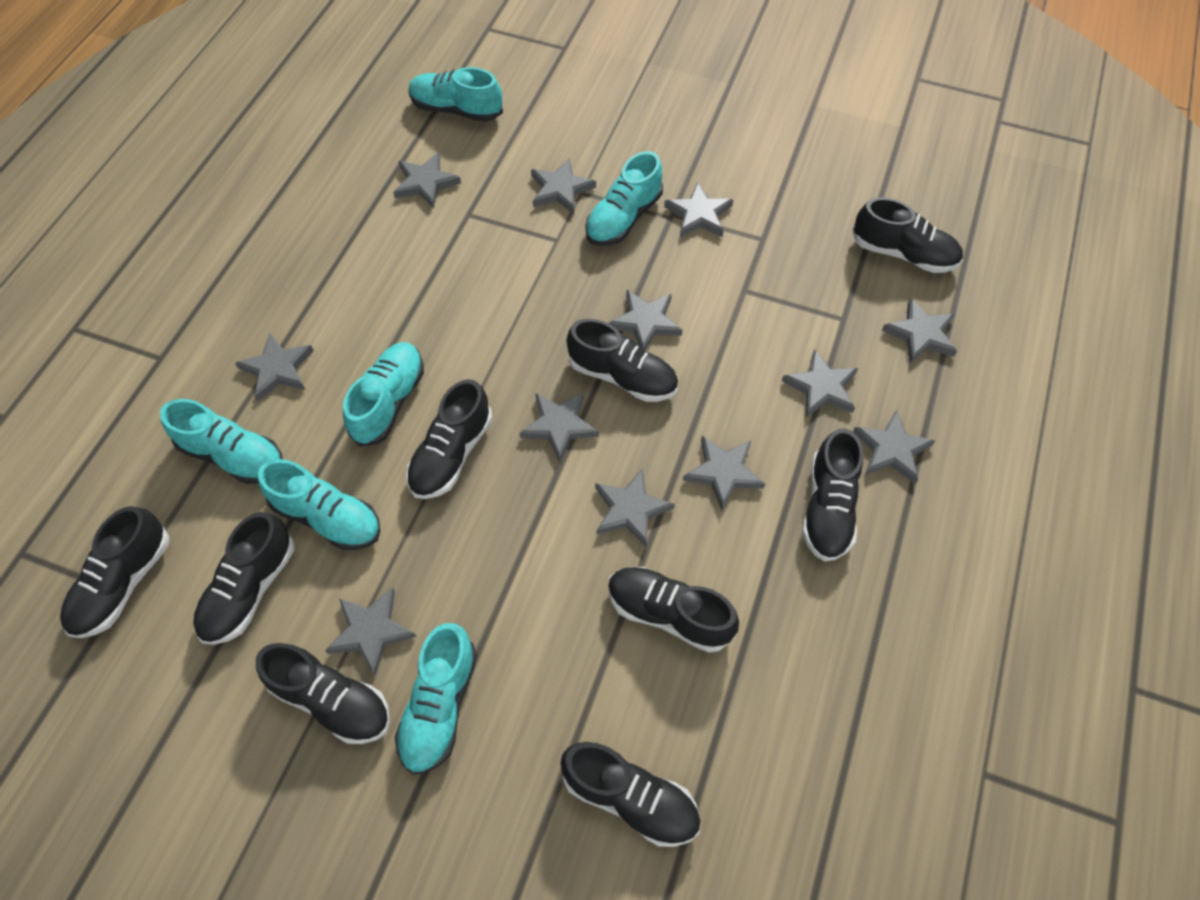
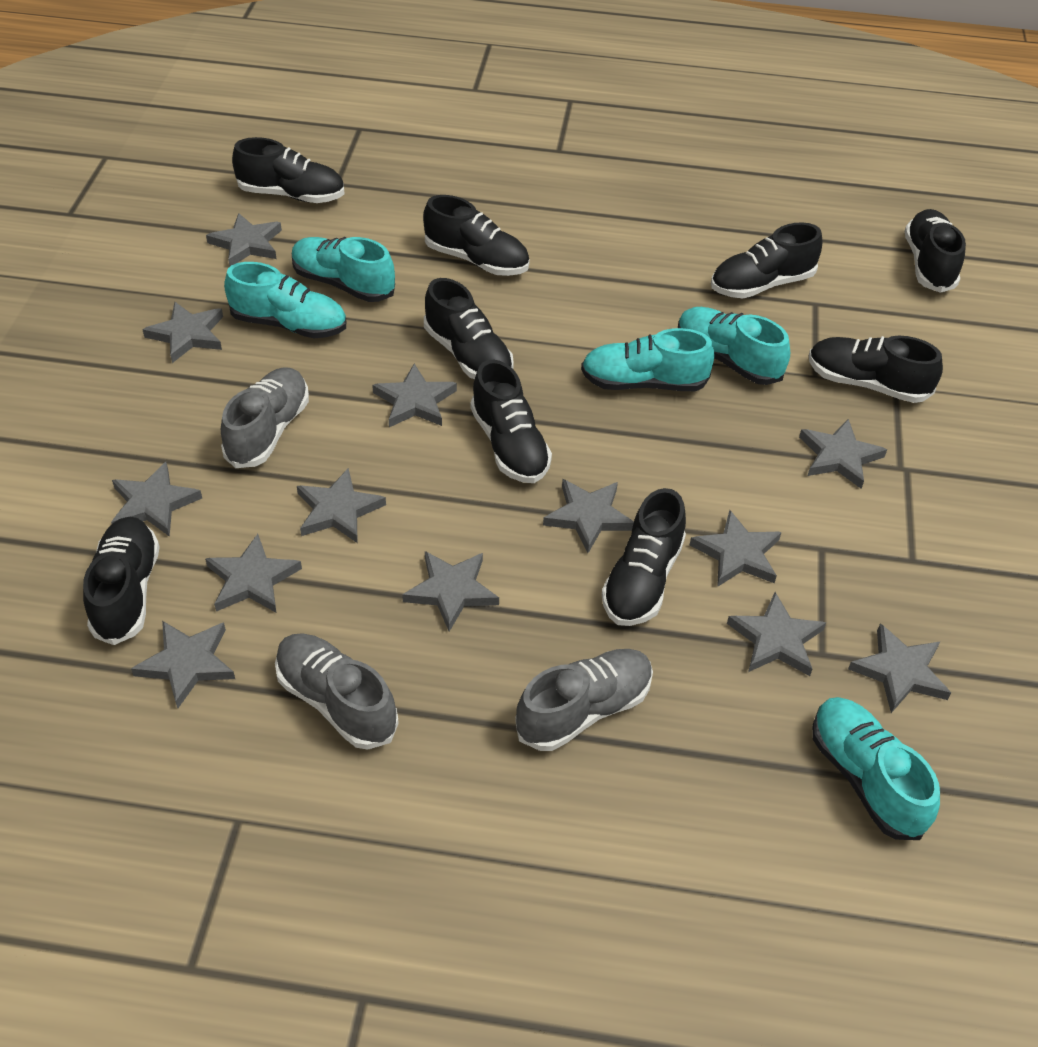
grey shoe: none = 0 -> [221,367,309,468] [275,633,399,749] [515,649,653,751] = 3
grey star: [235,333,314,401] [325,588,417,676] [393,152,461,209] [520,392,599,462] [531,158,596,214] [595,469,675,548] [608,290,683,350] [664,182,733,237] [683,436,765,511] [782,349,858,418] [853,409,935,484] [882,298,957,363] = 12 -> [111,462,202,537] [131,621,235,708] [142,302,223,363] [205,534,302,613] [206,213,282,266] [297,468,386,543] [372,364,457,427] [402,551,499,632] [543,479,634,553] [690,510,782,587] [727,592,826,676] [799,419,887,489] [848,624,951,713] = 13
turquoise shoe: [160,399,283,484] [258,459,380,550] [343,342,424,447] [395,623,477,775] [409,67,503,122] [585,151,663,246] = 6 -> [224,262,346,338] [292,237,395,302] [581,328,714,391] [678,307,790,385] [812,697,940,840] = 5

